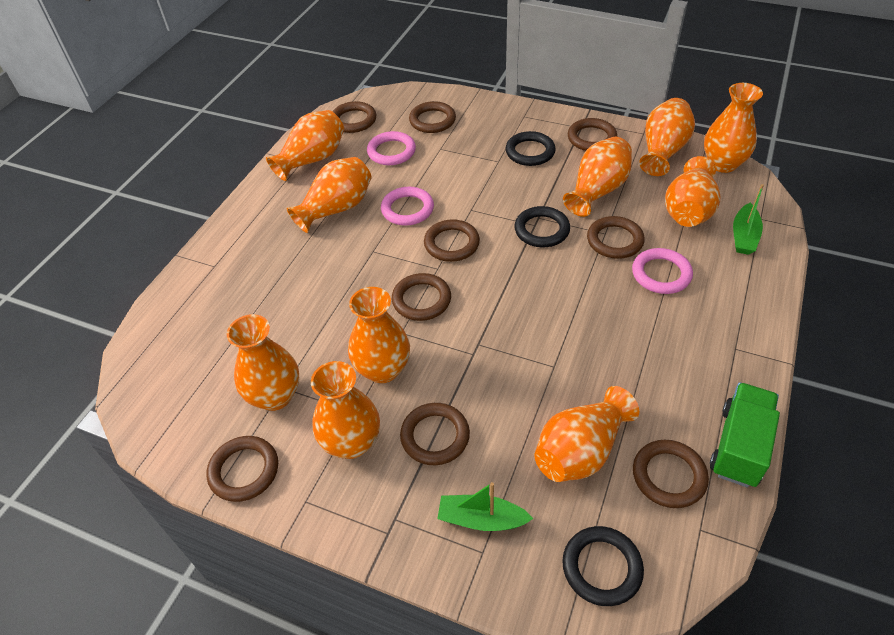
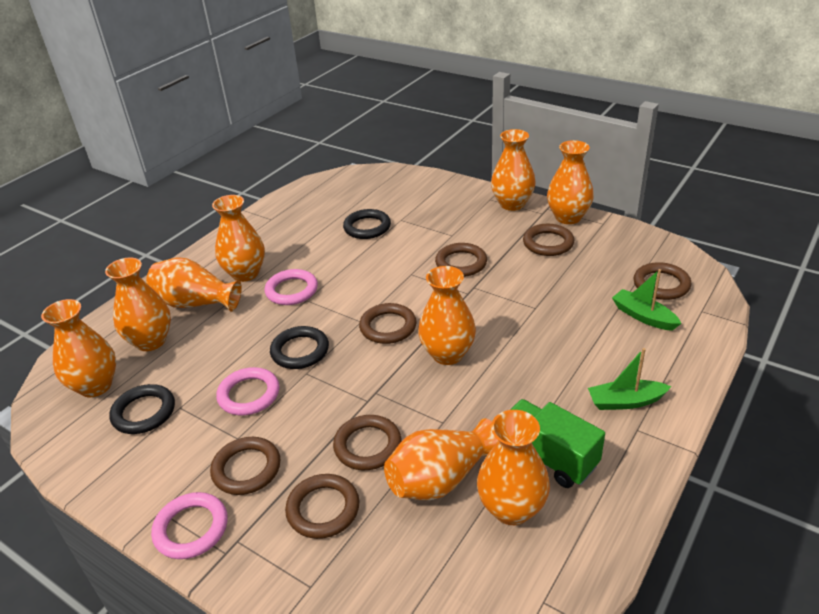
brown ring: [207,436,278,502] [332,101,376,133] [392,273,451,321] [400,403,470,465] [409,101,456,133] [424,219,480,262] [568,118,617,151] [587,216,645,259] [633,440,709,508] = 9 -> [210,437,281,495] [285,474,359,539] [333,415,401,470] [359,303,417,344] [435,243,487,277] [523,224,574,256] [633,262,691,300] = 7
orange vase: [227,314,299,411] [266,110,344,181] [287,157,372,233] [311,361,380,459] [348,287,410,383] [534,386,639,482] [563,137,632,217] [639,98,695,176] [665,156,720,227] [704,83,763,173] = 10 -> [41,299,116,397] [105,258,171,351] [146,257,242,311] [212,195,265,282] [384,418,498,500] [418,266,476,365] [477,410,550,525] [491,129,536,211] [547,140,594,224] = 9

